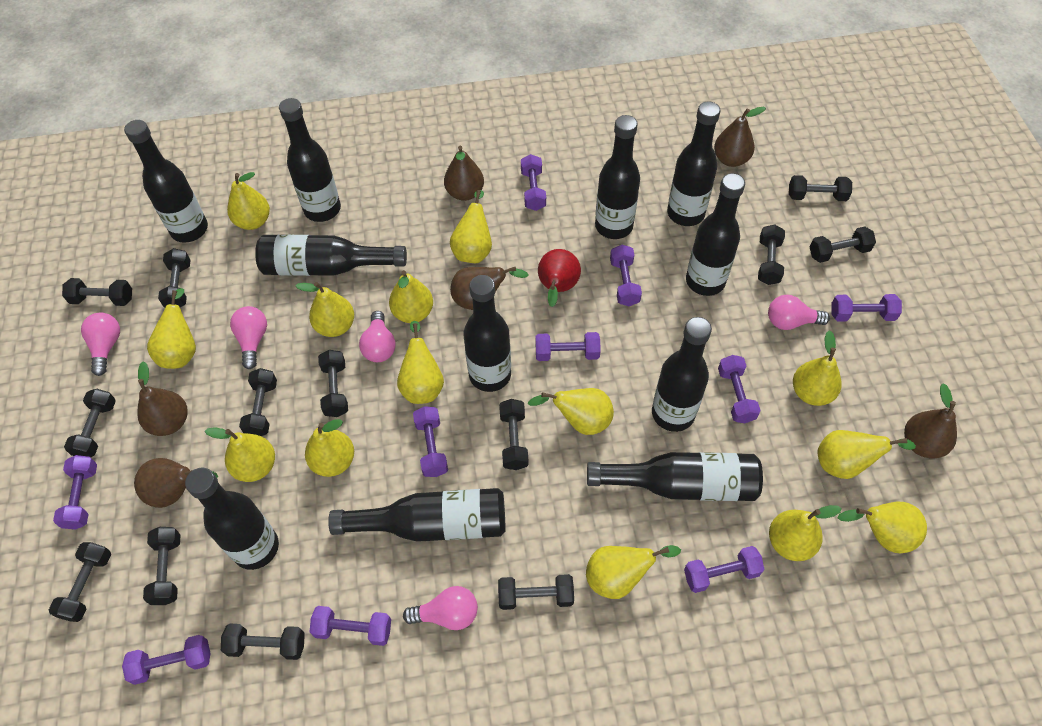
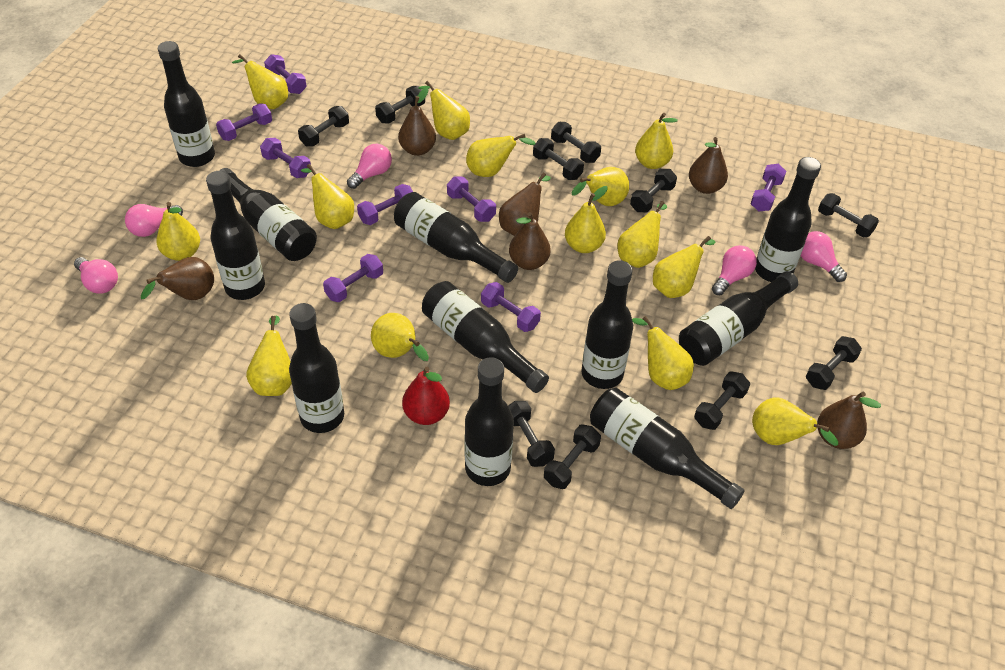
black dumbbell: [49,542,111,622] [62,278,132,306] [64,389,116,457] [143,527,181,605] [158,248,190,308] [221,623,305,660] [239,368,277,436] [318,350,348,417] [498,574,574,610] [499,399,529,470] [758,225,785,285] [789,175,852,201] [810,227,876,263] = 13 -> [298,106,349,146] [375,86,425,123] [508,401,555,467] [533,138,584,180] [544,424,601,489] [551,122,601,163] [630,169,677,212] [694,372,750,430] [806,336,862,390] [818,193,879,237] = 10
purple dumbbell: [53,455,97,530] [122,635,210,685] [310,606,391,646] [413,406,448,477] [521,154,546,211] [535,332,601,361] [610,245,642,306] [684,546,765,593] [718,355,761,423] [831,294,902,321] = 10 -> [216,103,272,141] [260,138,311,178] [264,54,306,94] [323,254,383,302] [357,184,413,225] [447,176,496,222] [481,282,541,332] [751,164,786,211] = 8

